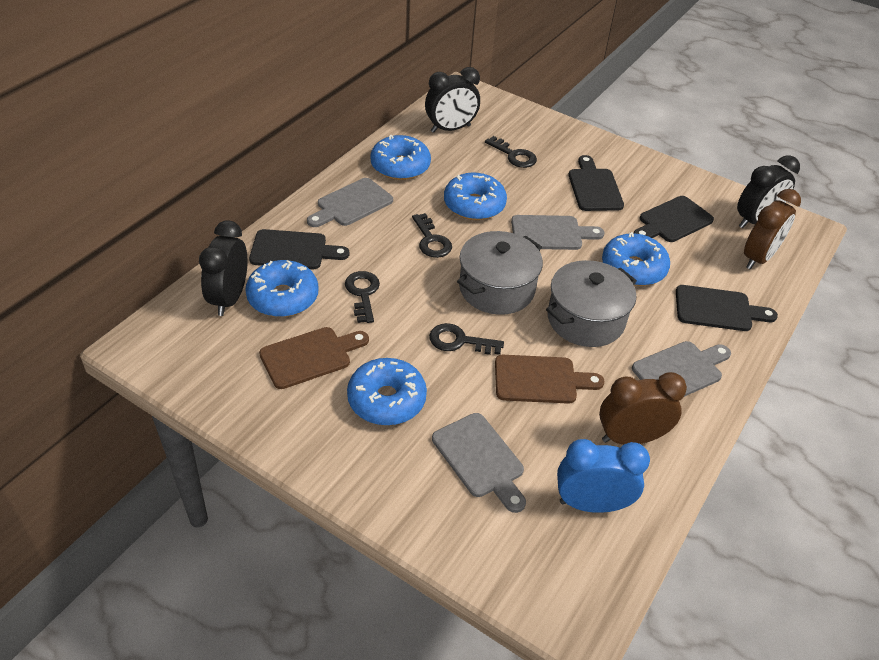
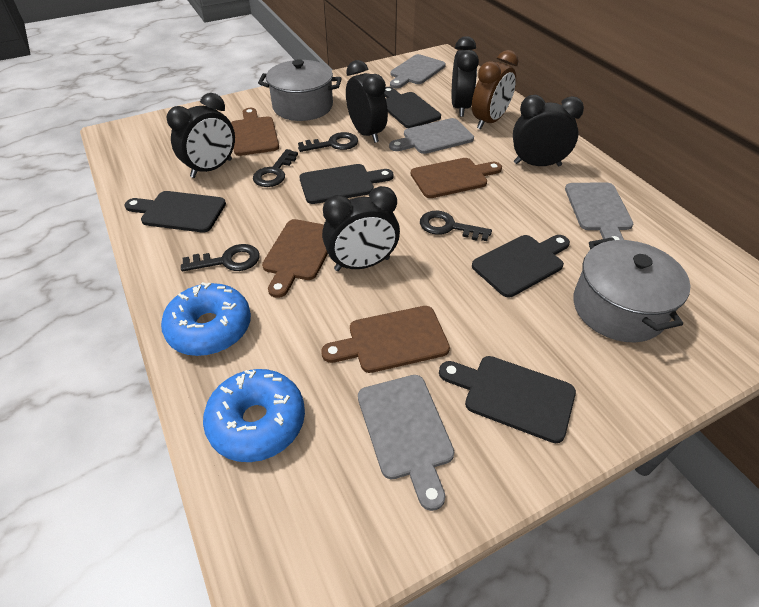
black clock: [199,220,247,316] [425,67,480,133] [737,155,800,228] = 3 -> [166,93,235,178] [322,186,400,271] [346,60,388,143] [452,36,479,117] [513,95,584,166] = 5
black cutting board: [249,229,349,269] [569,155,624,211] [633,196,714,242] [676,285,778,331] = 4 -> [124,191,226,233] [299,164,394,204] [384,87,441,128] [439,356,576,443] [472,235,570,297] = 5
blue clock: [557,439,650,513] = 1 -> none = 0
blue donut: [245,260,318,317] [347,358,427,425] [370,135,431,180] [444,173,507,220] [602,232,670,286] = 5 -> [161,282,251,356] [203,369,305,462] = 2
brown clock: [599,372,687,445] [744,189,801,270] = 2 -> [472,50,518,129] = 1
brown cutting board: [259,327,369,389] [495,355,604,404] = 2 -> [231,108,279,156] [262,219,328,298] [321,306,450,373] [411,158,502,198] = 4

